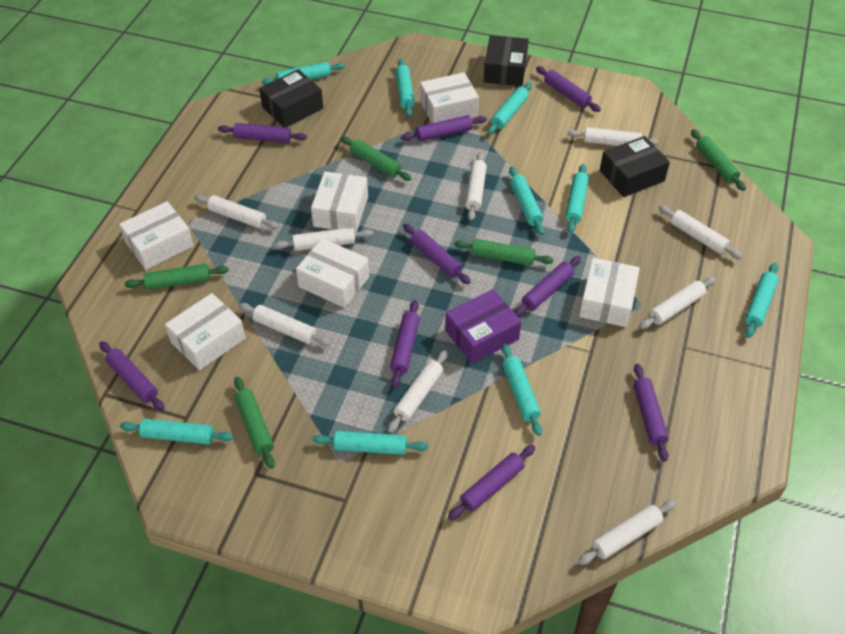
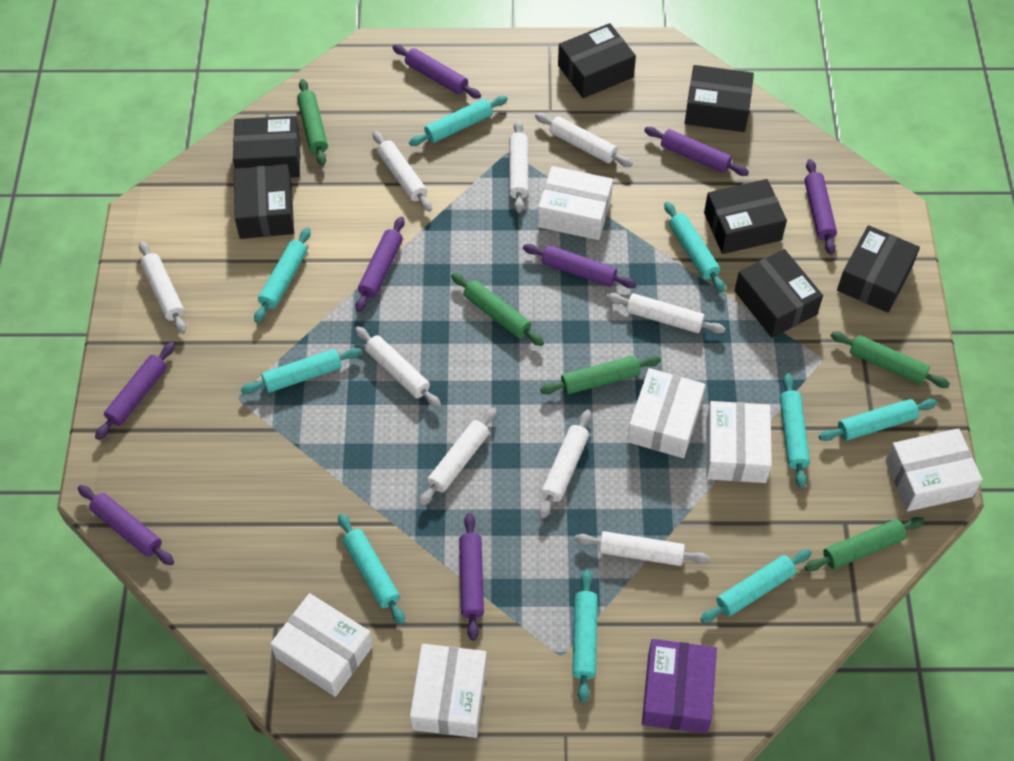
black box: [259,69,323,128] [484,35,529,86] [600,136,670,197] = 3 -> [233,116,300,178] [234,164,294,239] [558,23,636,98] [685,65,754,132] [704,179,787,254] [734,249,823,338] [837,225,920,313] = 7
purple rolling pin: [99,341,164,411] [218,123,307,143] [390,300,420,388] [401,115,487,142] [403,224,471,284] [448,445,535,520] [514,256,581,317] [536,66,601,112] [633,364,669,461] = 9 -> [78,485,174,565] [95,342,175,440] [355,216,405,312] [392,45,481,99] [459,513,484,641] [523,244,636,288] [644,127,749,176] [805,159,837,255] = 8

